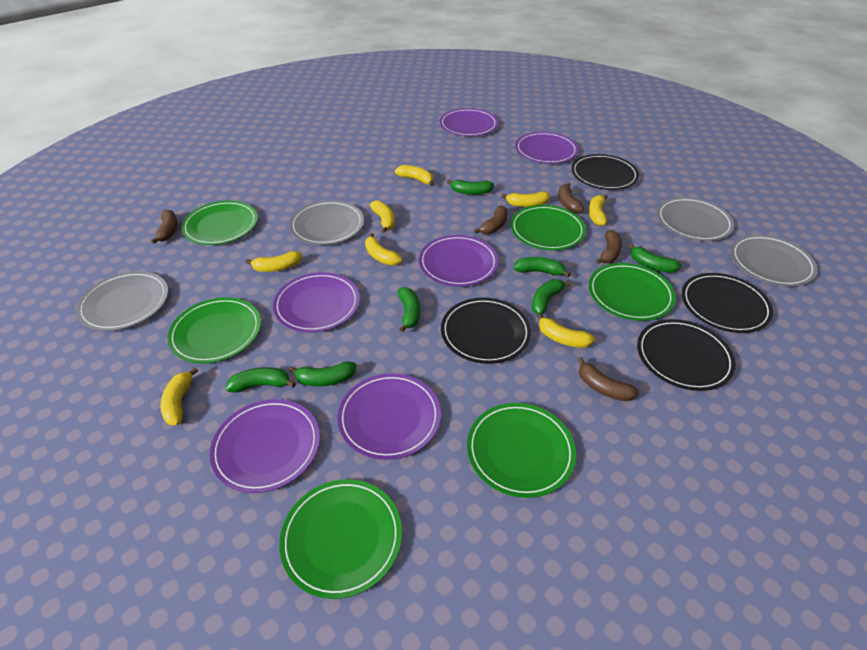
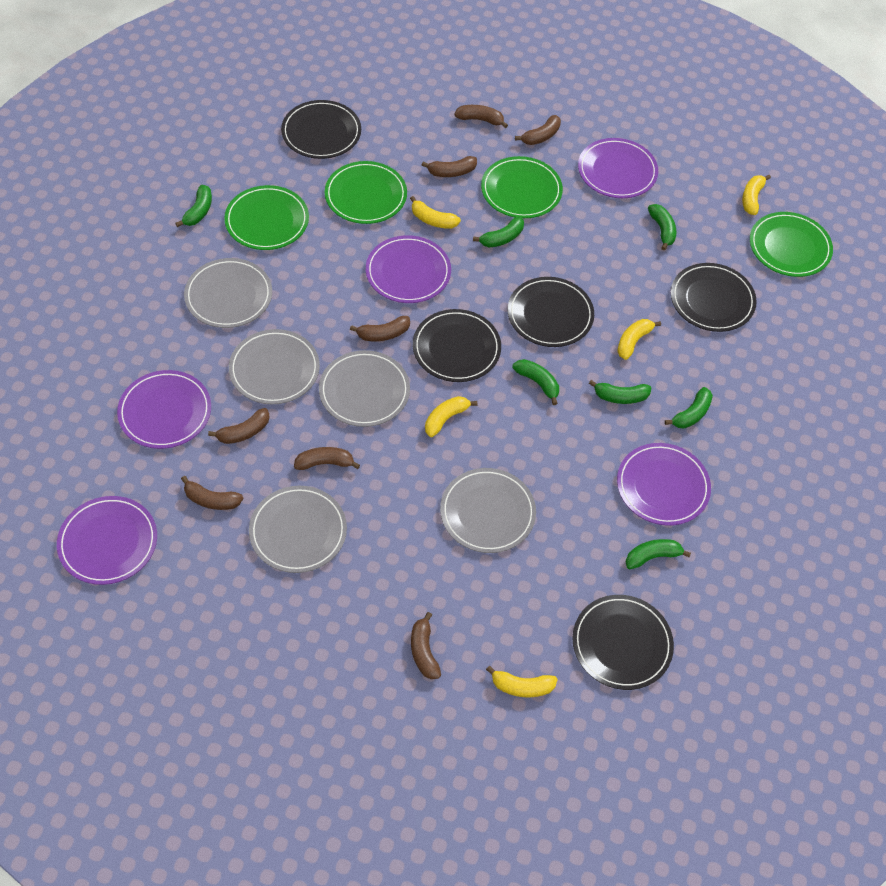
black plate: [441,298,531,364] [572,154,639,190] [637,319,736,391] [682,273,773,333] = 4 -> [281,100,361,159] [413,309,501,382] [508,277,594,347] [572,595,674,690] [671,263,757,332] = 5
brown banana: [151,209,178,244] [474,205,508,235] [558,183,584,213] [578,357,639,401] [596,230,622,264] = 5 -> [181,476,243,510] [208,408,270,444] [294,447,360,470] [350,316,410,341] [411,612,441,679] [422,156,477,177] [455,105,508,128] [515,115,561,145] = 8
green plate: [167,297,261,364] [181,201,258,245] [279,479,402,599] [467,403,576,498] [511,205,586,250] [589,263,675,321] = 6 -> [224,185,309,250] [325,161,407,224] [481,156,563,218] [750,212,833,277] = 4
grey plate: [76,271,168,331] [290,200,364,245] [657,197,734,241] [731,235,817,286] = 4 -> [184,258,272,328] [229,329,320,404] [249,486,347,573] [319,350,410,427] [440,468,536,553] = 5
purple plate: [210,399,320,493] [273,272,360,332] [337,373,441,460] [419,235,498,287] [440,108,498,136] [515,132,578,164] = 6 -> [57,496,157,585] [117,370,211,449] [366,235,451,303] [578,138,658,198] [617,443,711,526] = 5
yellow banana: [161,367,198,425] [246,251,302,272] [365,233,402,265] [370,200,395,233] [395,165,434,186] [501,191,550,207] [537,313,595,348] [589,195,608,226] = 8 -> [410,196,461,229] [425,396,477,437] [486,666,558,697] [617,319,661,360] [742,175,771,215] = 5

